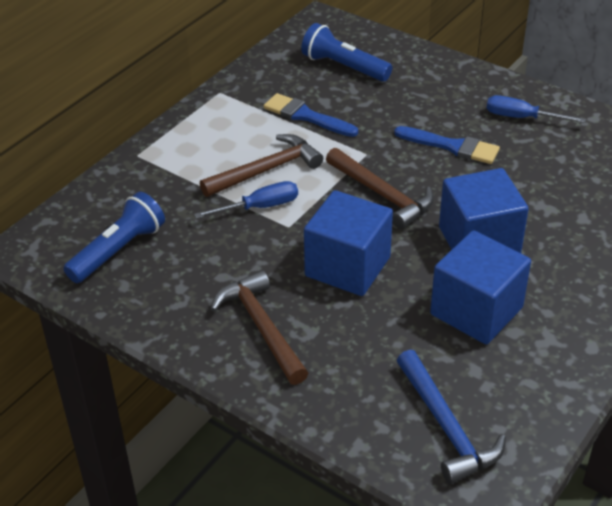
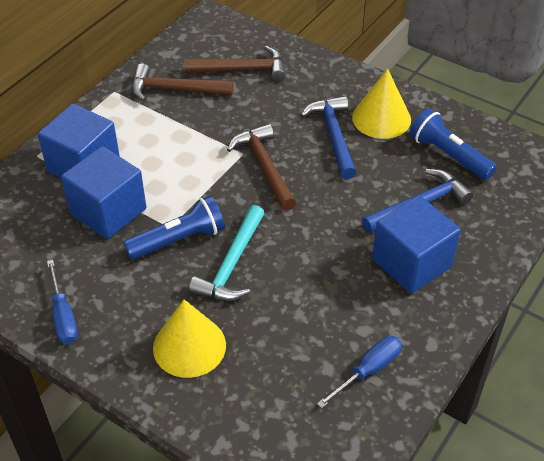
blue brush: [264,93,358,137] [394,126,500,164] = 2 -> none = 0
blue hammer: [397,350,506,484] = 1 -> [301,96,356,179] [362,169,473,233] = 2
turquoise hammer: none = 0 -> [189,205,264,301] = 1
yellow cone: none = 0 -> [153,299,226,378] [352,69,411,139] = 2

